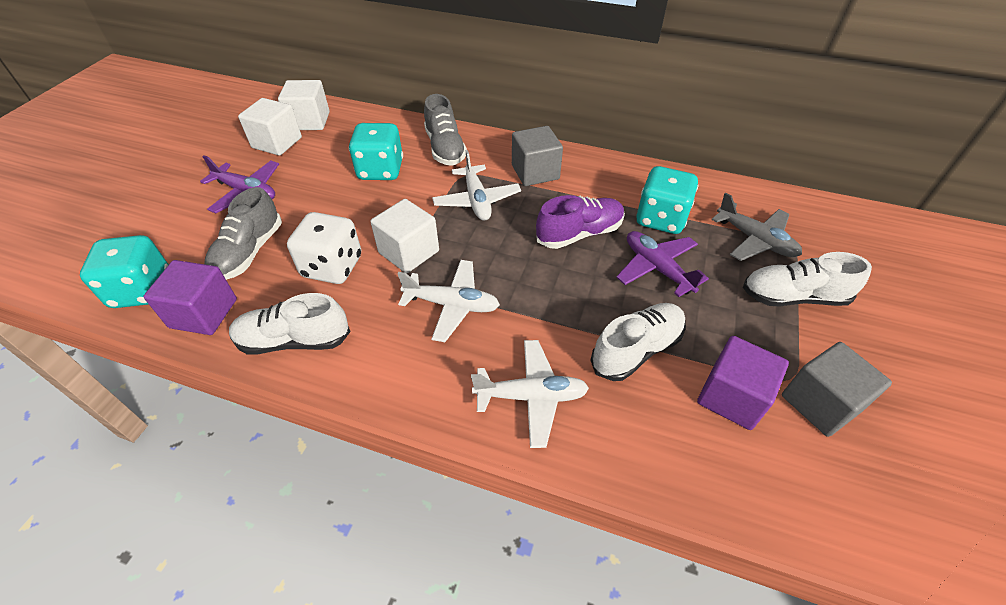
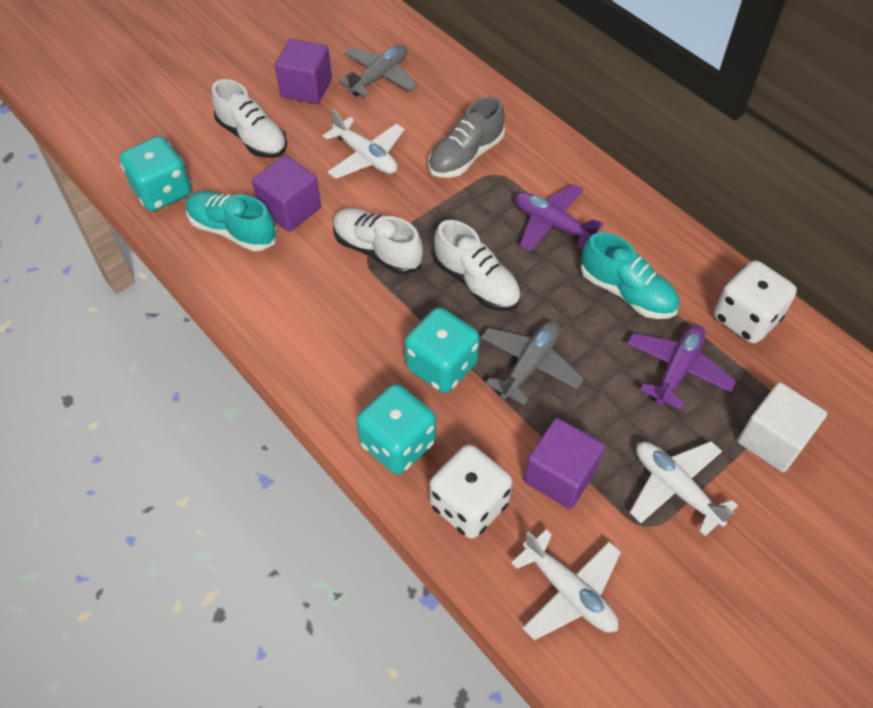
grey cube: [512,126,563,186] [782,342,892,437] = 2 -> none = 0
grey plane: [712,193,802,261] = 1 -> [339,45,417,97] [481,321,584,406] = 2
grey shoe: [204,187,282,280] [424,94,467,166] = 2 -> [428,97,505,178] = 1
purple cube: [143,260,237,335] [697,336,789,430] = 2 -> [252,155,321,232] [275,39,332,104] [524,418,605,509] = 3
purple shoe: [536,195,625,249] = 1 -> none = 0
turquoise shoe: none = 0 -> [186,191,277,251] [581,232,679,319] = 2
white cube: [238,98,302,156] [278,80,330,130] [371,199,439,273] = 3 -> [737,382,827,473] = 1
white dice: [287,212,361,284] = 1 -> [430,444,512,539] [714,260,797,344] = 2

